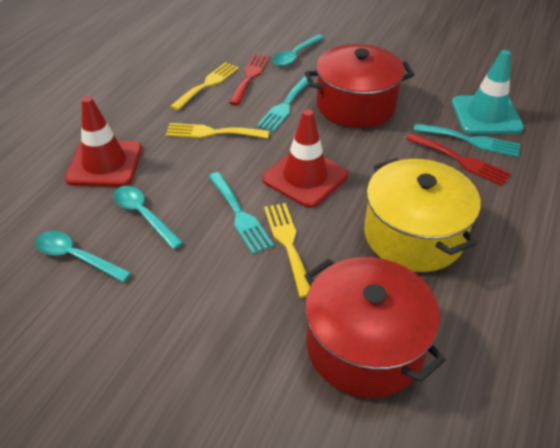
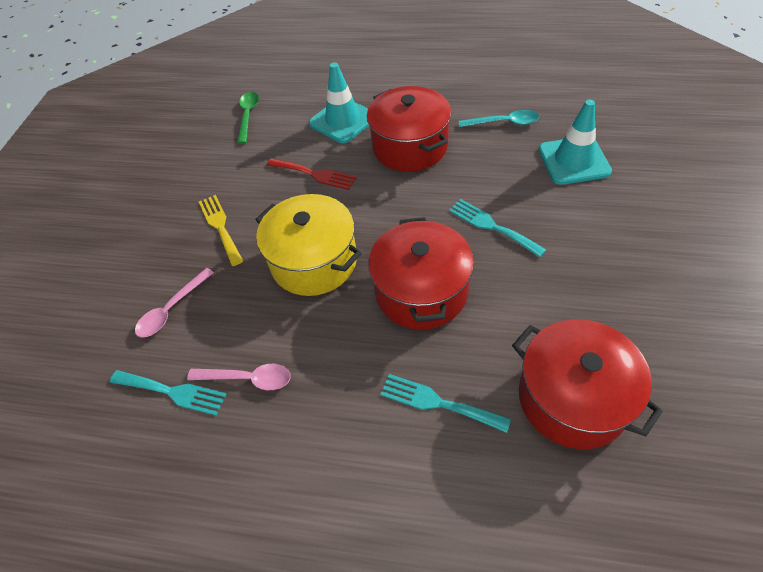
green spoon: none = 0 -> [237,92,259,144] = 1
pink spoon: none = 0 -> [135,268,214,338] [187,364,291,390] = 2
red fork: [229,54,270,105] [406,133,511,186] = 2 -> [267,158,356,190] = 1
red pot: [304,257,446,398] [305,44,414,128] = 2 -> [367,86,451,172] [368,217,474,330] [512,319,663,449] = 3
red traffic cone: [65,96,142,187] [262,109,348,208] = 2 -> none = 0
turquoise spoon: [35,231,131,282] [113,186,184,249] [273,34,324,66] = 3 -> [459,110,539,127] = 1
turquoise traffic cone: [452,50,524,134] = 1 -> [309,63,369,143] [538,100,612,185] = 2
yellow fork: [165,123,269,138] [170,62,239,111] [264,203,310,298] = 3 -> [199,195,243,266] = 1

